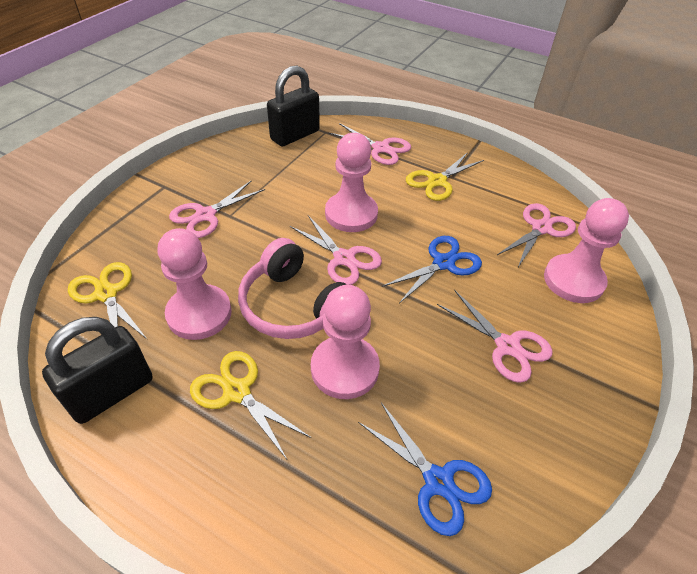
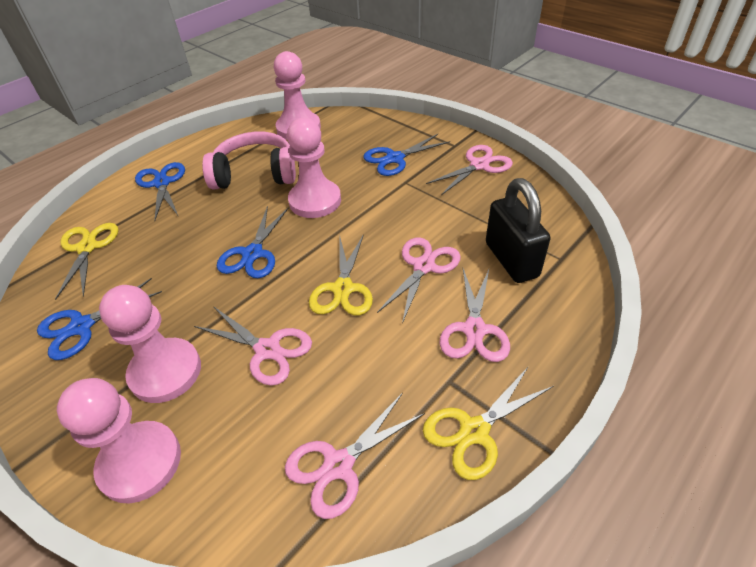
black padlock: [42,317,153,424] [267,66,320,146] = 2 -> [486,178,550,283] = 1
blue scissors: [358,403,492,536] [382,236,482,303] = 2 -> [37,278,162,360] [135,162,185,221] [216,206,289,278] [363,134,450,176] = 4

